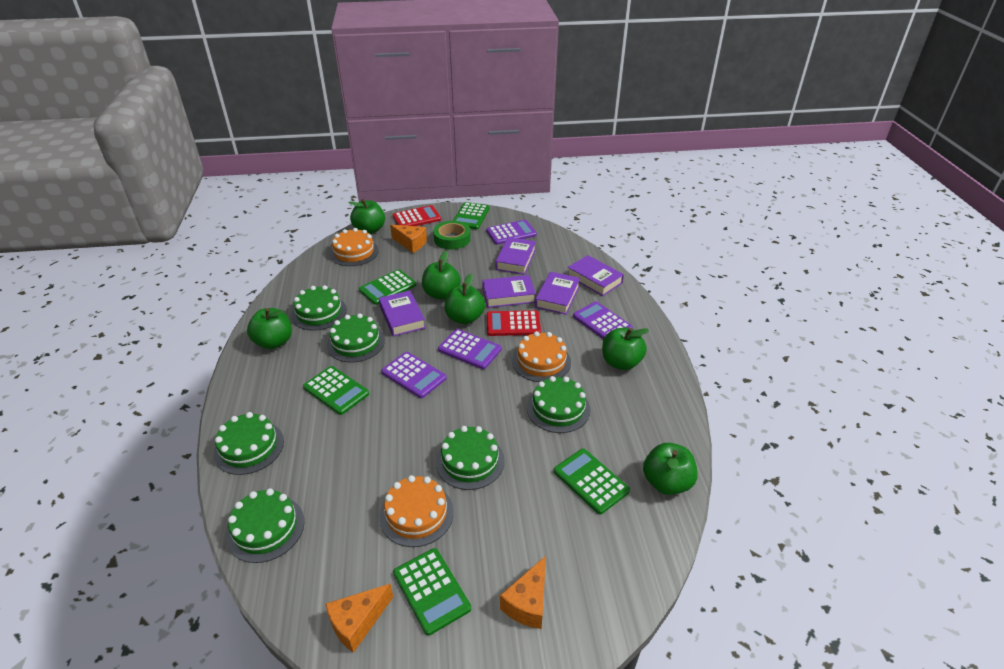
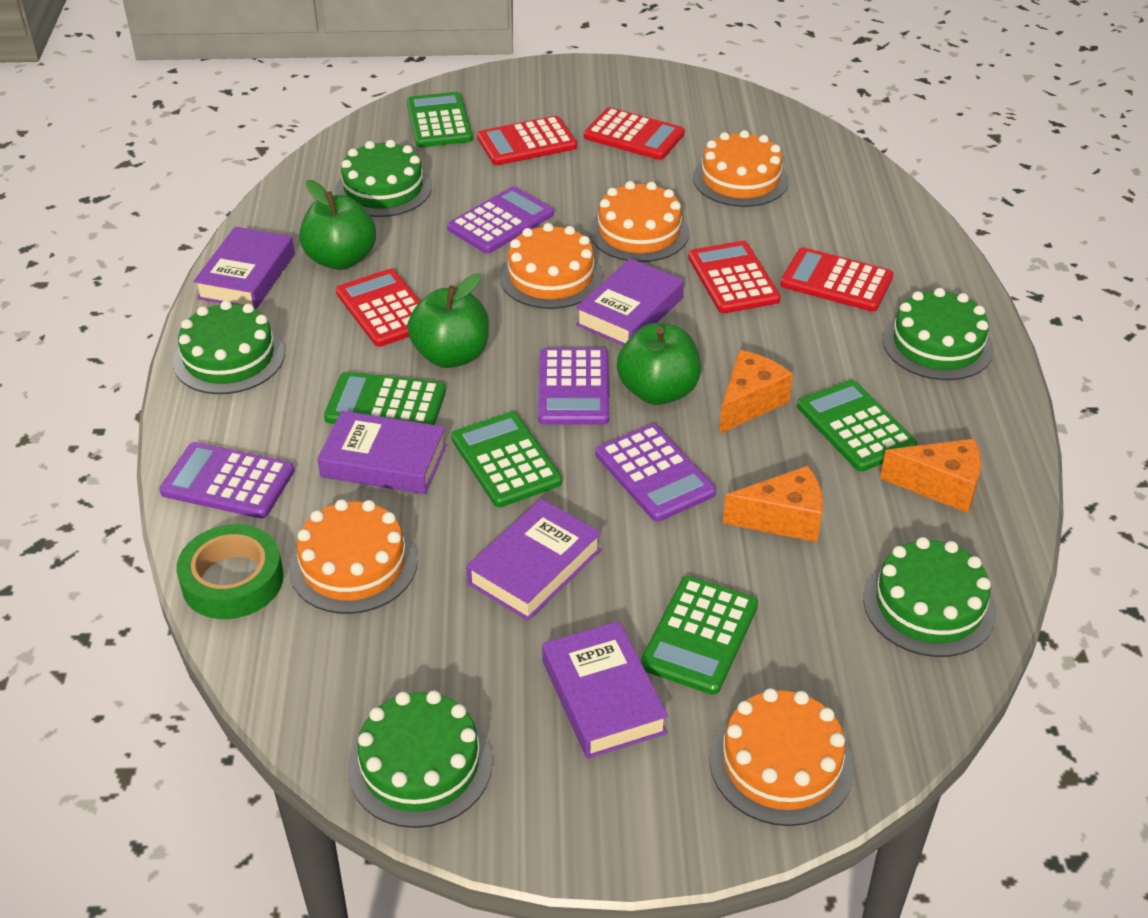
green apple: [247,308,292,349] [348,199,385,234] [422,251,461,300] [445,274,485,324] [602,327,649,370] [643,443,698,495] = 6 -> [299,180,376,270] [407,273,489,368] [617,323,701,405] = 3
green cake: [214,412,284,475] [226,488,305,563] [291,285,347,331] [327,313,385,363] [436,426,505,490] [527,376,590,433] = 6 -> [173,301,285,394] [335,140,432,217] [348,690,493,828] [863,537,996,657] [883,288,994,380] = 5
orange cake: [330,228,379,266] [379,475,454,547] [512,331,571,382] = 3 -> [289,499,418,614] [499,223,603,309] [589,181,689,262] [693,130,789,207] [709,688,854,826] = 5
red calculator: [393,205,441,226] [487,310,541,336] = 2 -> [336,269,421,347] [477,116,577,165] [584,107,685,160] [688,241,781,313] [780,247,894,312] = 5

